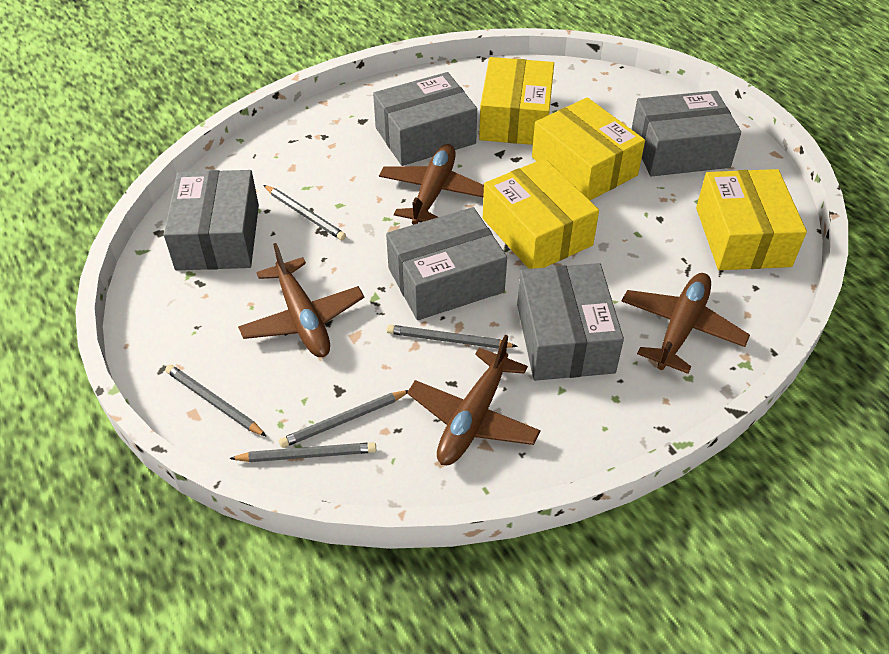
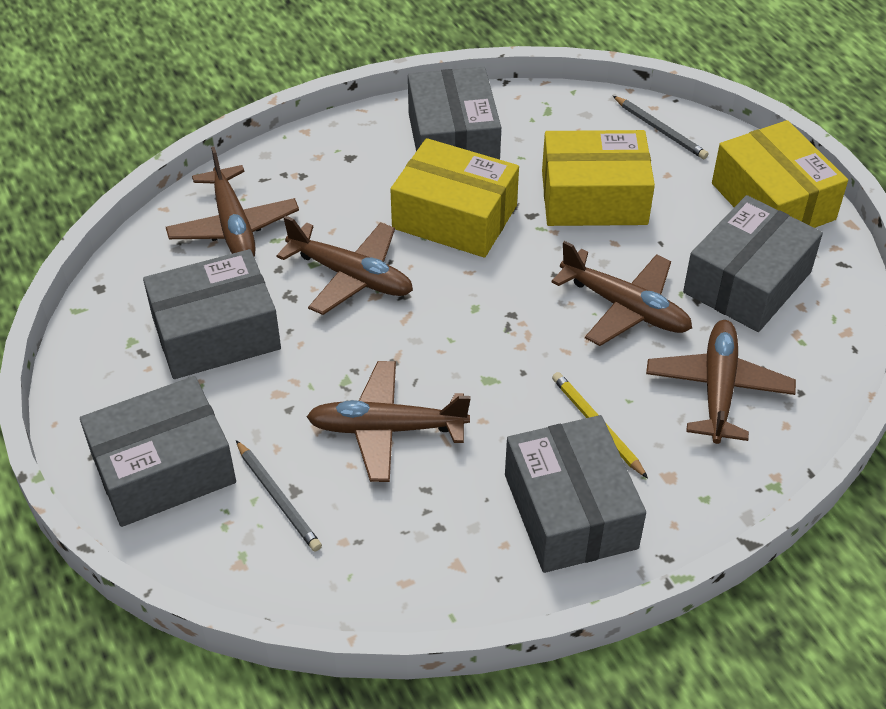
brown plane: [238,243,364,357] [379,144,484,225] [407,335,541,465] [622,273,750,374] = 4 -> [166,147,299,257] [276,216,413,315] [307,361,471,482] [552,241,692,346] [646,320,796,444] = 5
grey pencil: [165,365,266,436] [229,442,376,462] [264,185,346,240] [279,390,408,448] [387,325,518,349] = 5 -> [236,440,322,552] [613,96,708,159] = 2
yellow box: [479,57,554,145] [483,158,599,269] [532,97,645,200] [696,169,807,270] = 4 -> [390,138,519,258] [542,130,655,226] [712,120,848,228] = 3
yellow pencil: none = 0 -> [552,372,648,478] = 1

